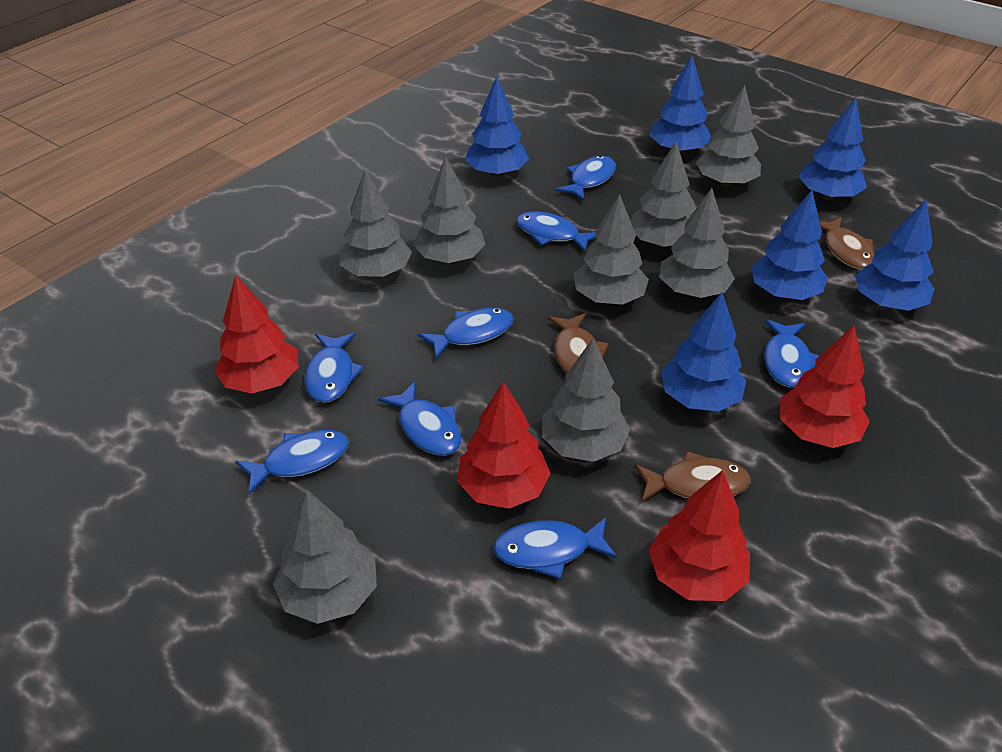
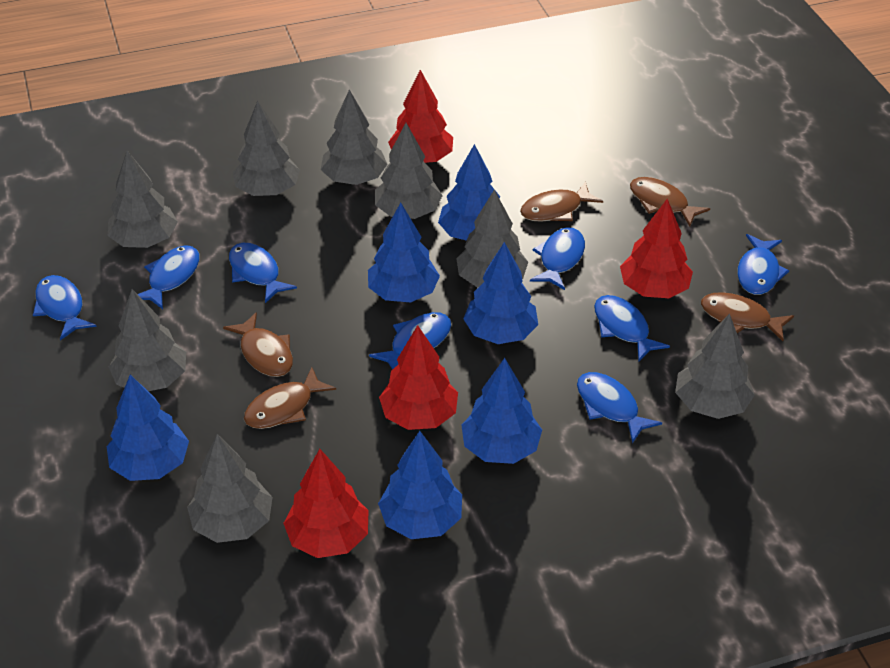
brown fish: [548,313,609,373] [634,451,751,502] [820,217,874,270] = 3 -> [223,312,293,377] [244,367,336,429] [520,181,603,222] [630,177,710,227] [701,292,794,341] = 5

